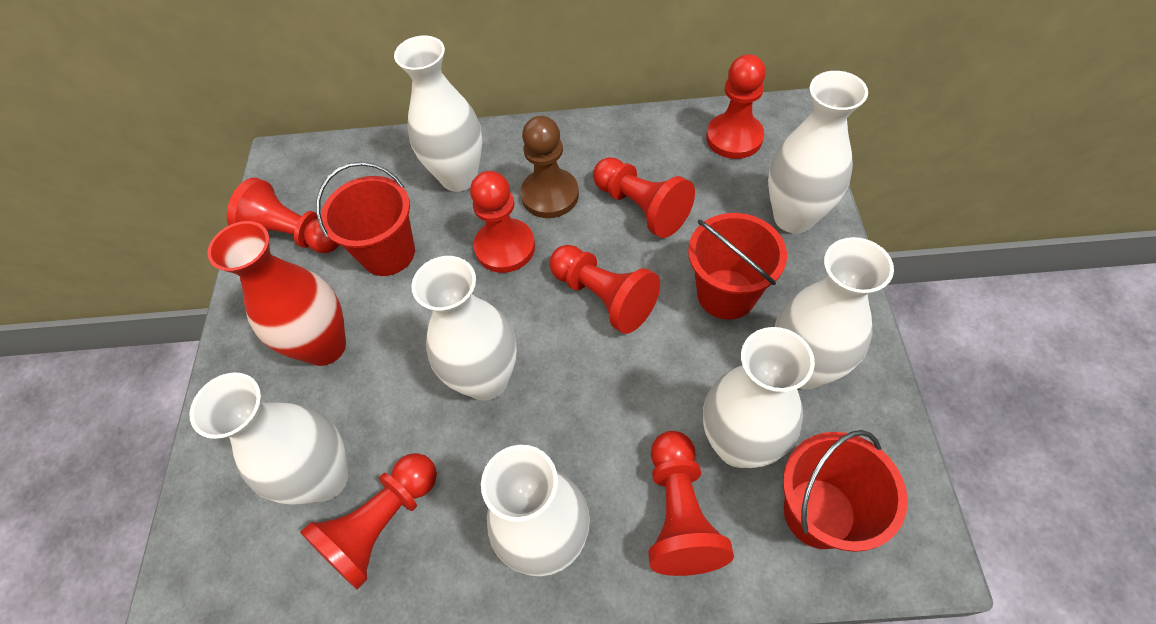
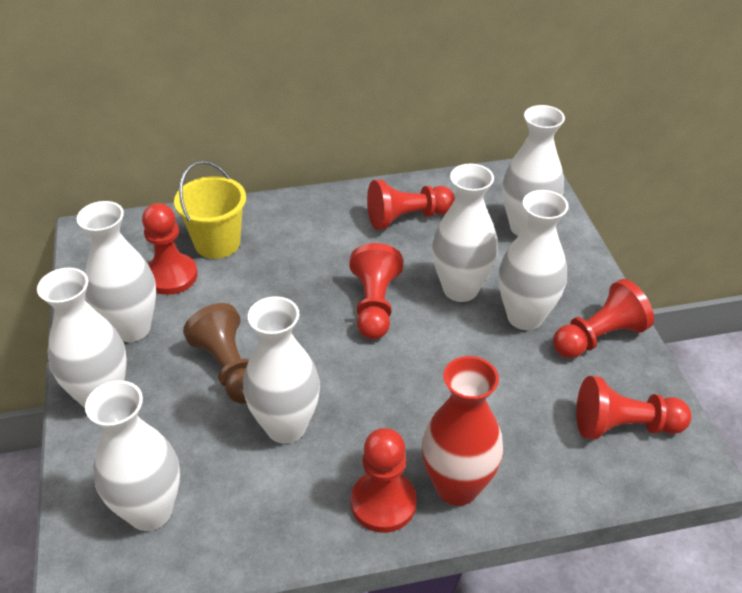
red bucket: [316,162,415,276] [688,213,787,320] [783,430,908,552] = 3 -> none = 0
red pawn: [227,178,339,253] [300,453,437,590] [470,171,535,273] [549,245,660,334] [593,157,695,238] [648,431,734,576] [706,54,766,159] = 7 -> [142,203,198,295] [349,243,403,339] [351,428,417,533] [367,180,455,230] [553,279,654,358] [576,376,692,439] = 6
yellow bucket: none = 0 -> [174,161,246,259] = 1

